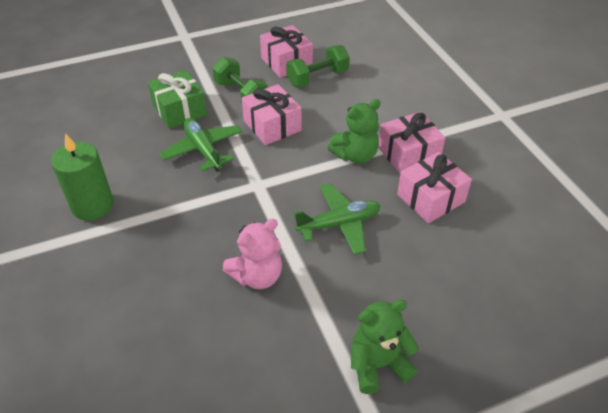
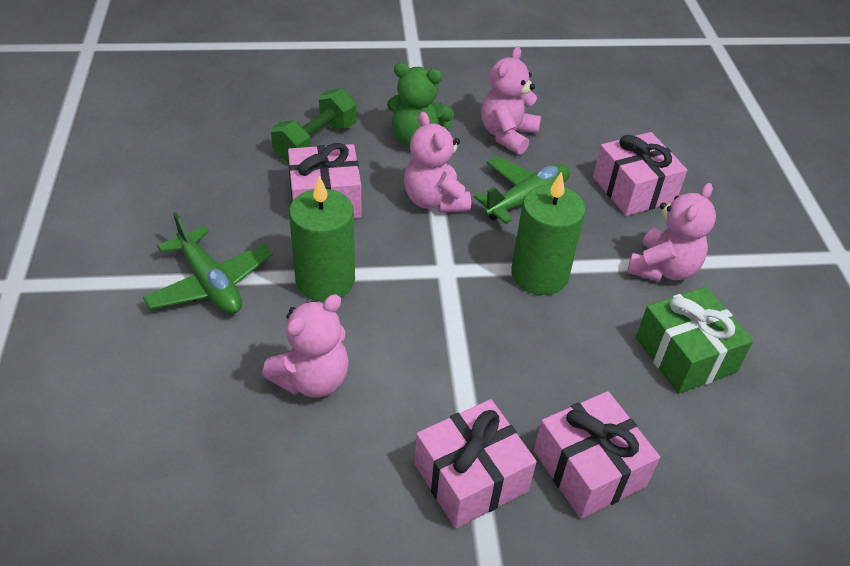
green candle: [51,133,114,221] = 1 -> [289,176,355,302] [511,171,586,295] = 2
green dumbbell: [212,57,268,104] [286,45,349,87] = 2 -> [271,88,357,163] = 1
green teddy bear: [328,99,381,164] [351,300,419,394] = 2 -> [387,63,454,148] = 1
pink teddy bear: [223,219,282,289] = 1 -> [262,294,349,397] [404,112,471,213] [482,47,541,155] [627,183,716,282] = 4

